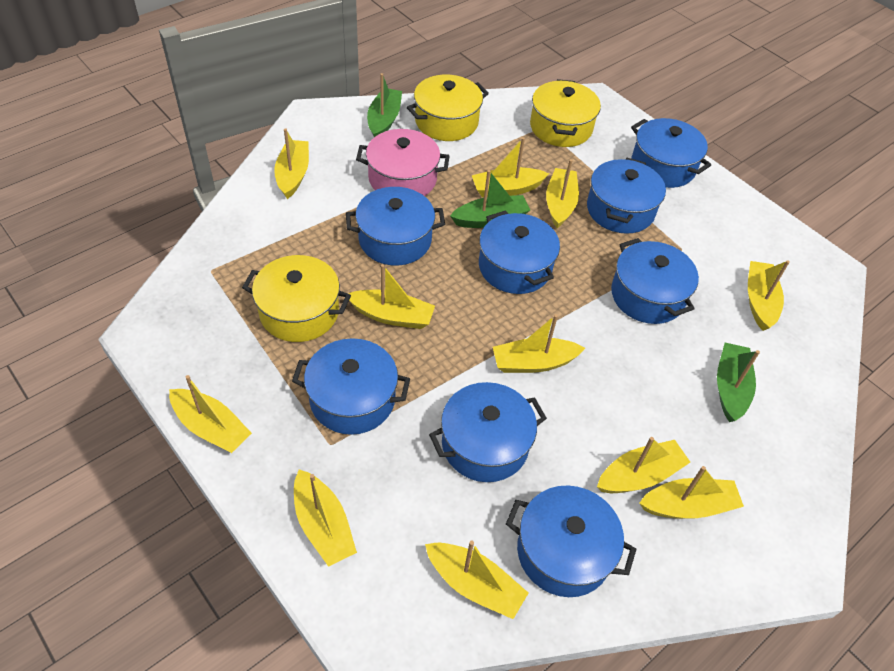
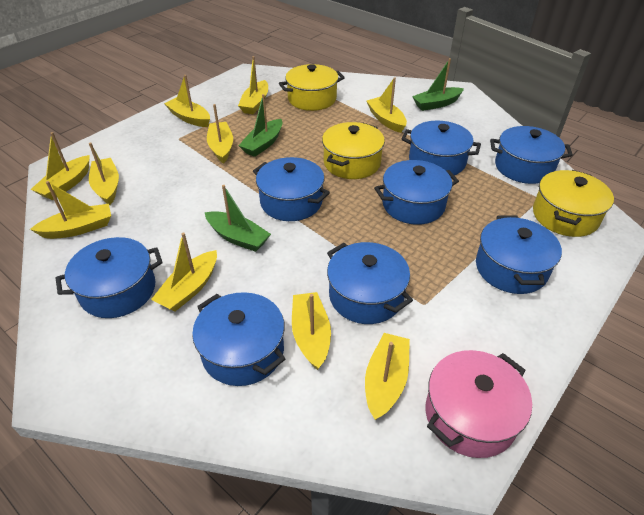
yellow boat: [169,375,252,453] [274,128,309,199] [294,469,357,567] [349,264,435,329] [425,540,528,619] [472,137,549,197] [493,314,585,373] [546,159,579,228] [597,437,690,493] [639,466,744,519] [748,260,790,331] = 11 -> [30,132,90,200] [30,181,111,239] [89,142,119,205] [151,232,217,311] [164,75,210,127] [207,104,233,164] [238,56,268,114] [292,292,331,370] [365,333,410,420] [366,77,407,133] = 10

